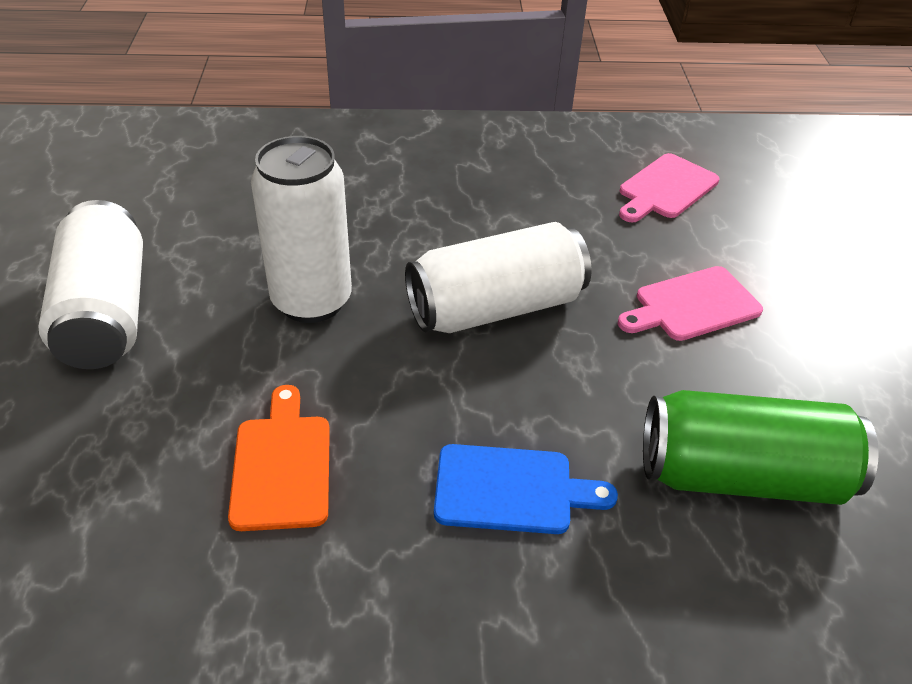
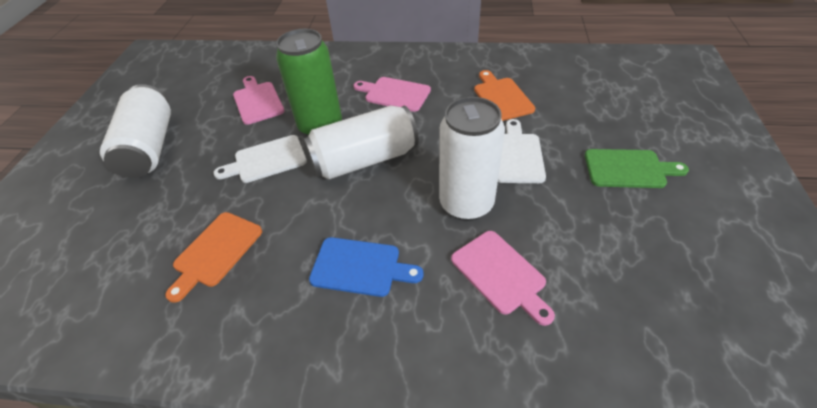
green cutting board: none = 0 -> [585,149,689,188] = 1
orange cutting board: [228,385,330,531] = 1 -> [165,212,262,303] [474,70,535,121] = 2
pink cutting board: [618,266,763,341] [619,153,720,223] = 2 -> [233,76,284,125] [354,77,431,112] [451,231,555,326] = 3
white cutting board: none = 0 -> [213,135,307,183] [498,119,546,183] = 2

